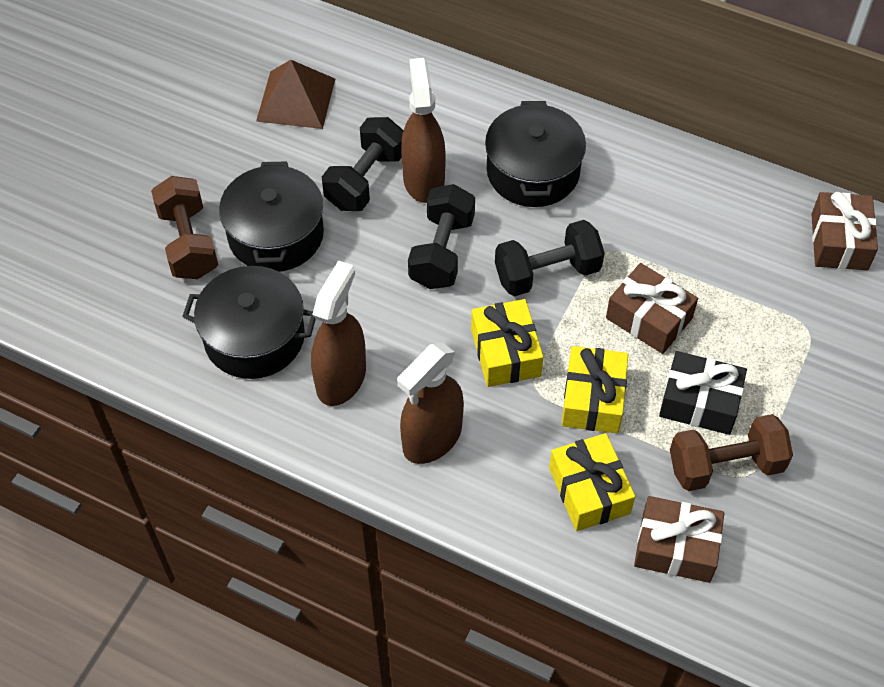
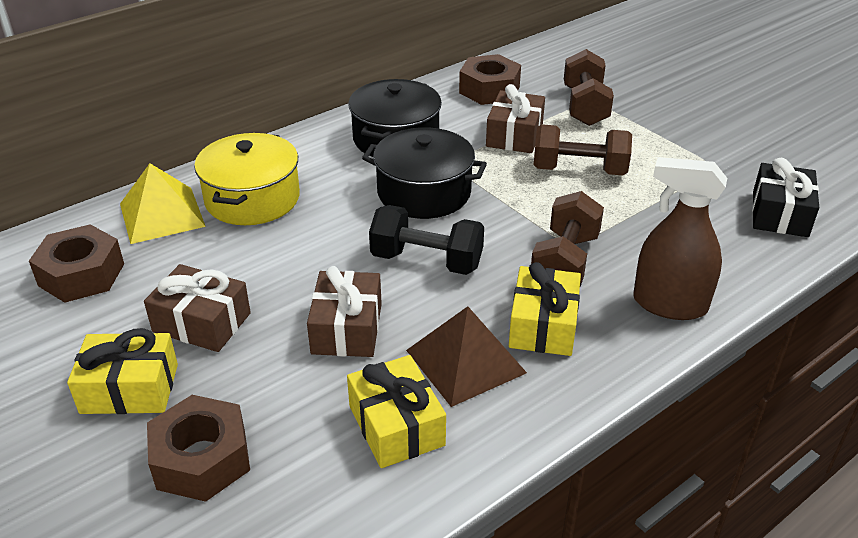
black dumbbell: [322,117,404,211] [408,184,475,289] [495,220,605,296] = 3 -> [369,205,484,275] = 1
black pot: [182,266,316,379] [219,162,324,272] [485,101,586,207] = 3 -> [348,79,442,157] [362,127,487,219] = 2
brown dumbbell: [151,176,218,279] [670,414,793,491] = 2 -> [531,191,604,287] [534,124,632,176] [564,49,614,126] = 3
brown nut: none = 0 -> [29,224,124,303] [147,395,250,502] [459,54,521,105] = 3
brown spray bottle: [311,260,366,406] [397,343,464,464] [401,58,446,203] = 3 -> [633,157,727,320] = 1
yellow pot: none = 0 -> [194,133,300,225] = 1
yellow pyramid: none = 0 -> [120,163,206,244] = 1

